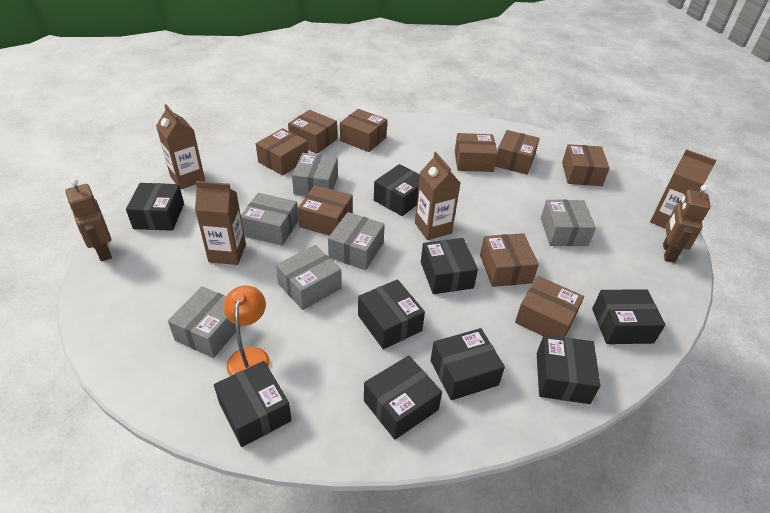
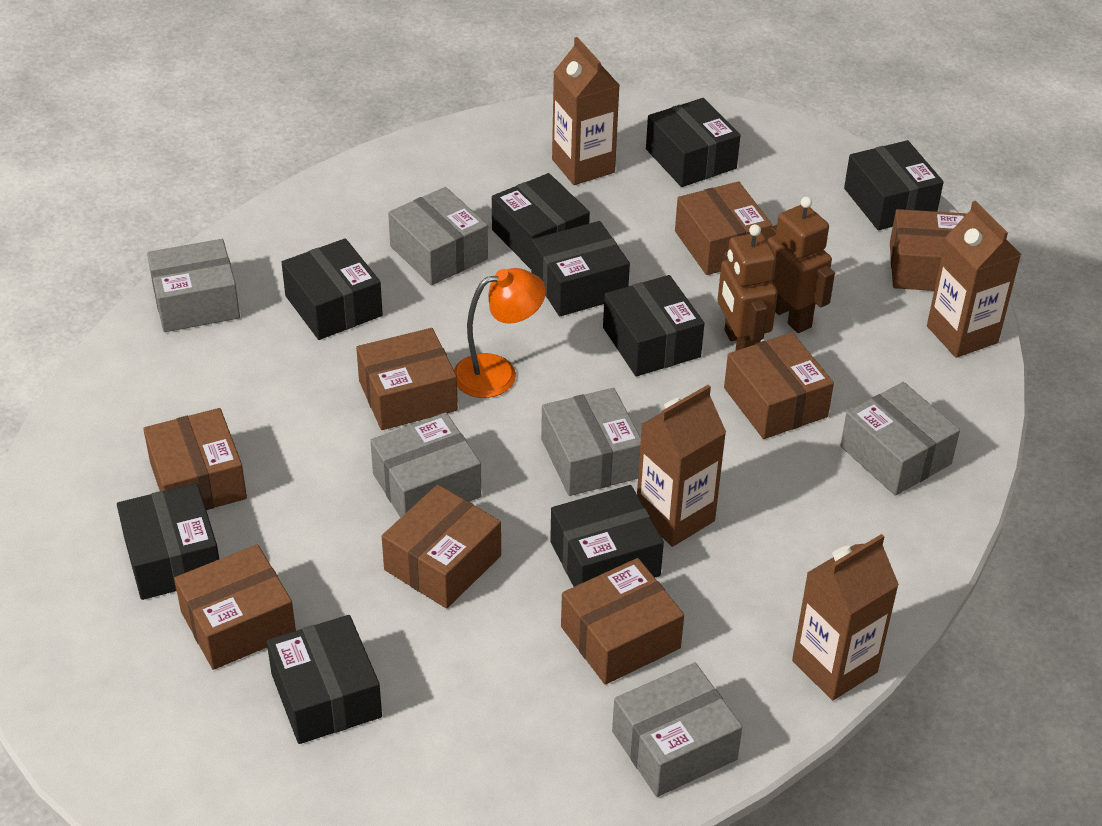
brown box: [256,128,308,176] [288,110,337,154] [298,185,353,236] [340,109,387,152] [455,133,498,172] [480,233,539,287] [495,130,540,175] [515,276,584,337] [562,144,610,186] = 9 -> [143,408,247,510] [174,544,296,670] [356,328,458,430] [382,484,501,608] [561,558,684,685] [675,181,772,275] [724,332,834,439] [890,209,967,291] = 8

